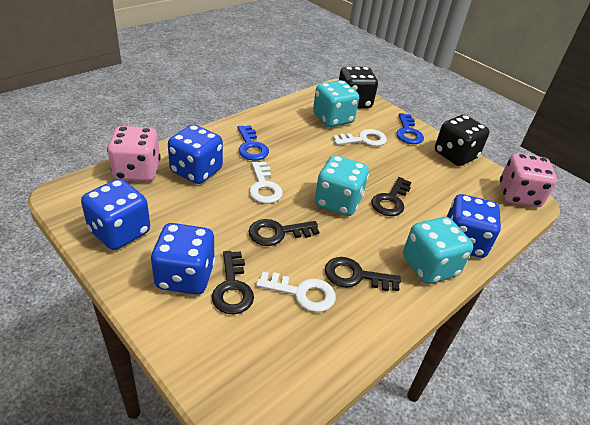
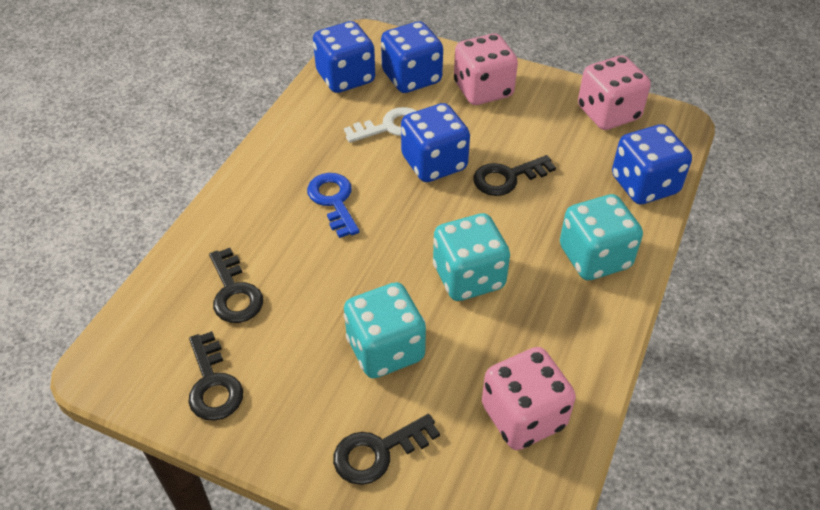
black dice: [339,67,378,108] [435,115,490,166] = 2 -> none = 0
blue key: [238,125,269,161] [396,113,424,144] = 2 -> [307,173,360,238] = 1
pink dice: [107,126,160,181] [500,153,557,207] = 2 -> [454,33,518,105] [482,347,576,450] [578,56,651,130] = 3
white key: [249,161,283,204] [256,272,336,312] [333,129,387,146] = 3 -> [344,107,417,143] = 1

